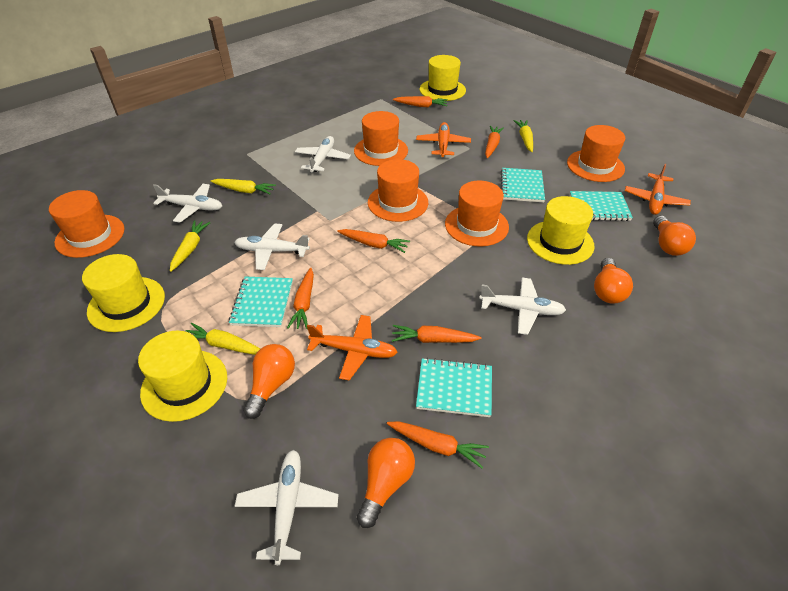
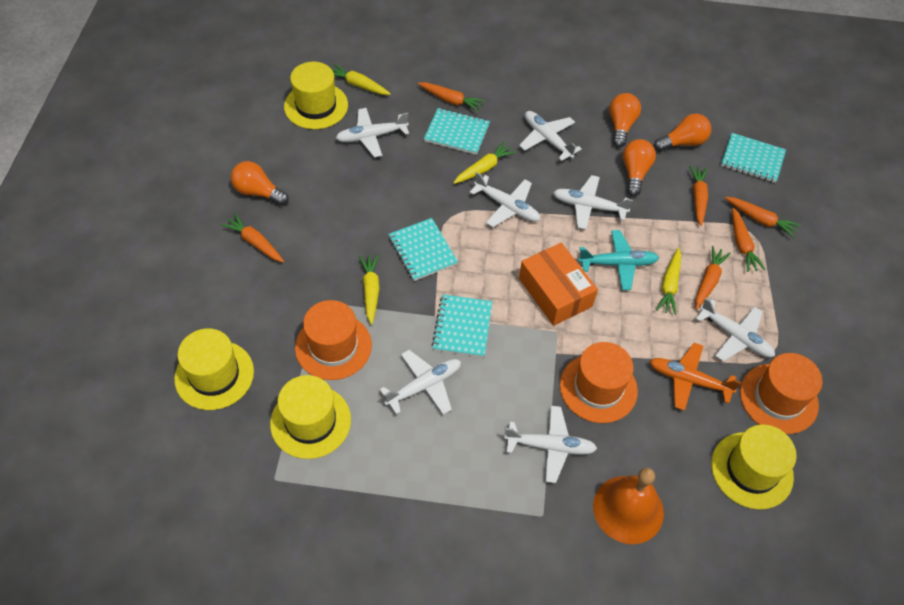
orange bell: none = 0 -> [593,468,664,544] = 1
orange box: none = 0 -> [519,243,598,326] = 1
orange hat: [49,190,125,258] [354,111,408,166] [368,159,428,222] [445,180,509,247] [567,125,625,182] = 5 -> [295,300,372,380] [560,342,638,423] [740,353,823,434] = 3
orange plane: [307,315,398,380] [416,122,471,157] [625,164,691,215] = 3 -> [650,343,741,411] = 1
turquoise plane: none = 0 -> [578,230,659,290] = 1
white plane: [153,184,222,223] [234,223,310,270] [235,450,338,565] [295,136,351,172] [479,278,566,335] = 5 -> [336,108,409,157] [380,350,461,415] [470,172,540,227] [504,406,597,483] [519,111,582,161] [553,175,633,230] [696,298,775,361] = 7

